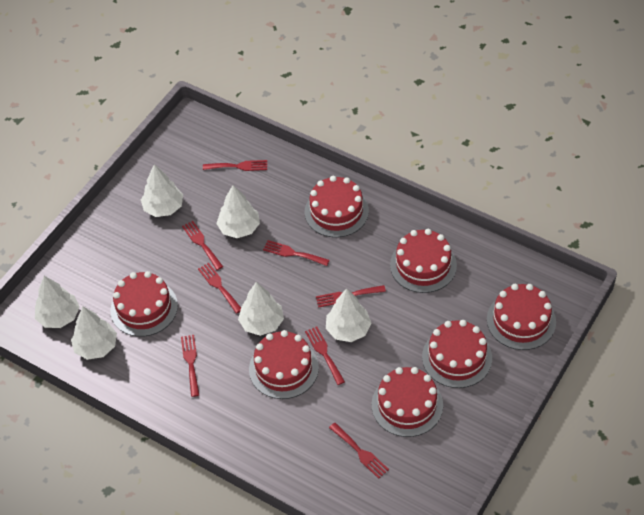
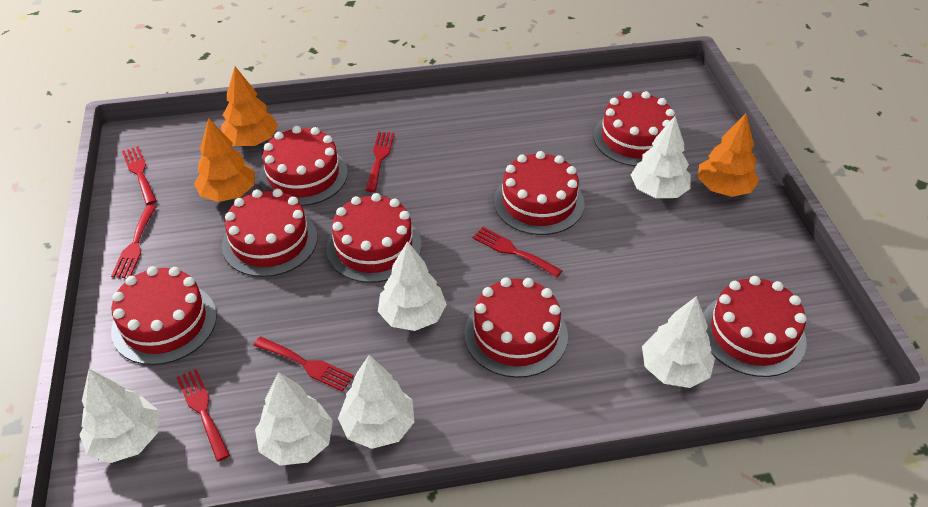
orange tree: none = 0 -> [194,118,255,202] [221,67,278,146] [698,114,759,197] = 3
red cake: [110,271,178,337] [249,330,319,399] [305,176,369,237] [372,367,443,437] [390,229,457,293] [422,320,492,388] [487,284,556,350] = 7 -> [111,266,217,365] [222,189,317,277] [259,126,348,206] [326,193,421,283] [464,277,568,378] [494,151,585,235] [593,91,675,166] [703,276,807,377] = 8
red fork: [181,335,199,397] [182,221,223,270] [198,263,241,314] [203,160,267,171] [263,240,330,266] [305,326,345,385] [316,285,386,308] [329,423,389,479] = 8 -> [111,205,157,278] [122,146,156,205] [176,369,230,461] [254,337,354,392] [366,132,394,192] [472,227,563,278] = 6

